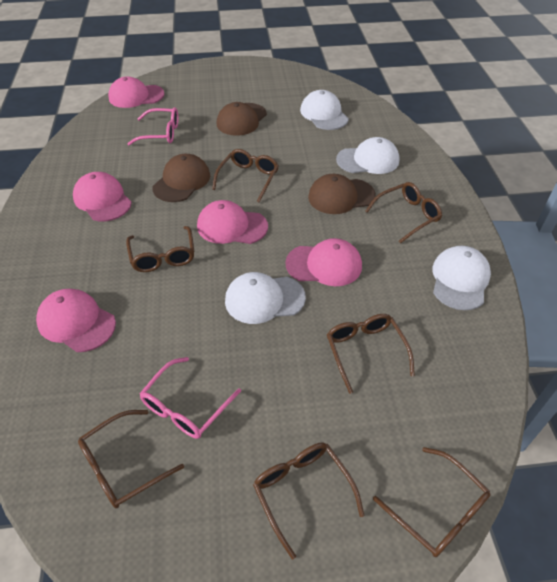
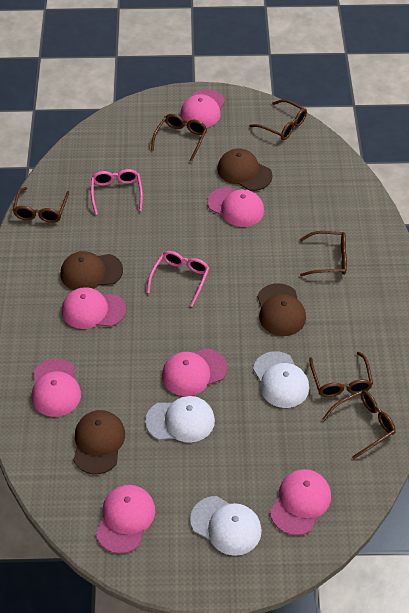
brown cap: [152,154,210,202] [217,102,267,136] [308,174,376,214] = 3 -> [60,251,123,290] [73,410,125,475] [217,149,273,191] [257,283,306,336] = 4
brown glasses: [78,410,184,508] [126,226,195,272] [212,149,279,203] [253,443,364,559] [327,314,415,394] [365,182,442,243] [373,447,490,557] = 7 -> [13,187,69,223] [151,114,207,162] [249,99,307,140] [300,231,347,276] [309,352,373,397] [323,390,396,459] = 6
pink cap: [36,289,116,352] [73,172,132,221] [108,76,165,108] [197,200,268,244] [285,238,362,286] = 5 -> [32,358,81,417] [62,287,126,329] [96,485,155,554] [162,348,227,396] [180,89,225,127] [207,187,264,227] [270,469,331,536] = 7
white cap: [225,272,306,324] [300,90,349,130] [336,137,399,174] [432,246,491,310] = 4 -> [145,396,215,443] [190,496,262,556] [253,351,309,408] = 3

